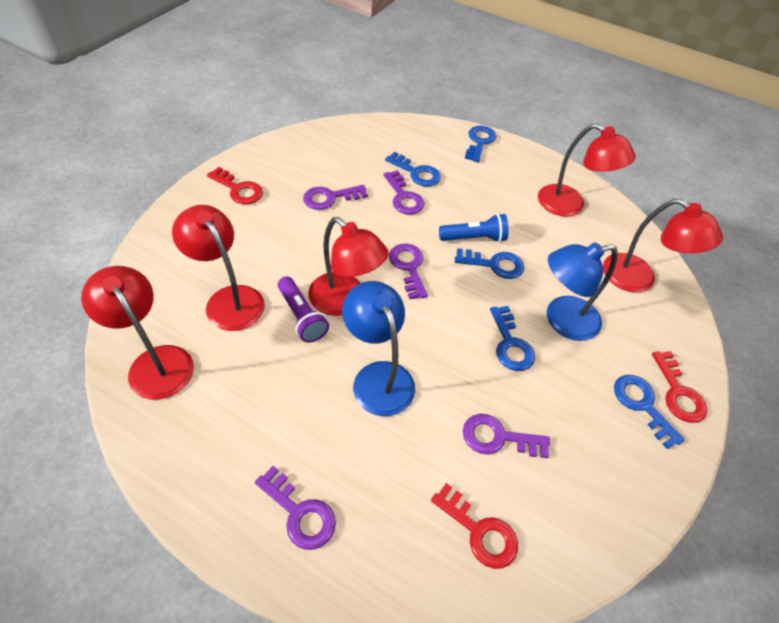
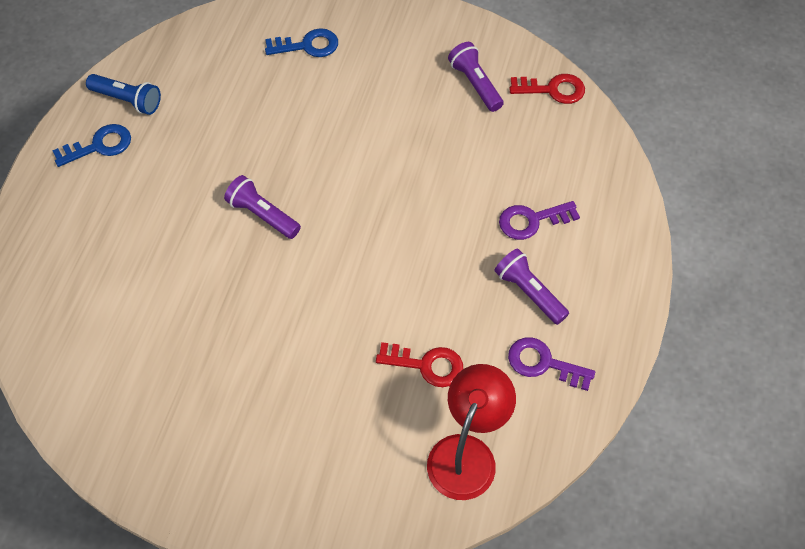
blue key: [385,152,441,187] [455,248,524,279] [465,126,496,162] [490,306,535,371] [614,375,685,450] = 5 -> [52,124,131,167] [265,28,338,57] = 2
blue lamp: [342,281,415,416] [547,242,618,341] = 2 -> none = 0
purple flashlight: [278,276,329,343] = 1 -> [224,175,301,239] [448,42,504,112] [495,248,569,325] = 3
purple key: [255,466,336,550] [303,185,368,210] [383,170,425,215] [389,244,428,299] [463,414,550,458] = 5 -> [499,201,580,240] [508,337,595,391] = 2
red key: [207,167,263,204] [431,483,518,569] [652,351,707,423] = 3 -> [376,342,463,387] [509,74,585,104] = 2
red lamp: [81,266,194,400] [172,205,265,331] [308,217,388,316] [538,123,636,217] [603,199,723,293] = 5 -> [427,364,516,500] = 1

